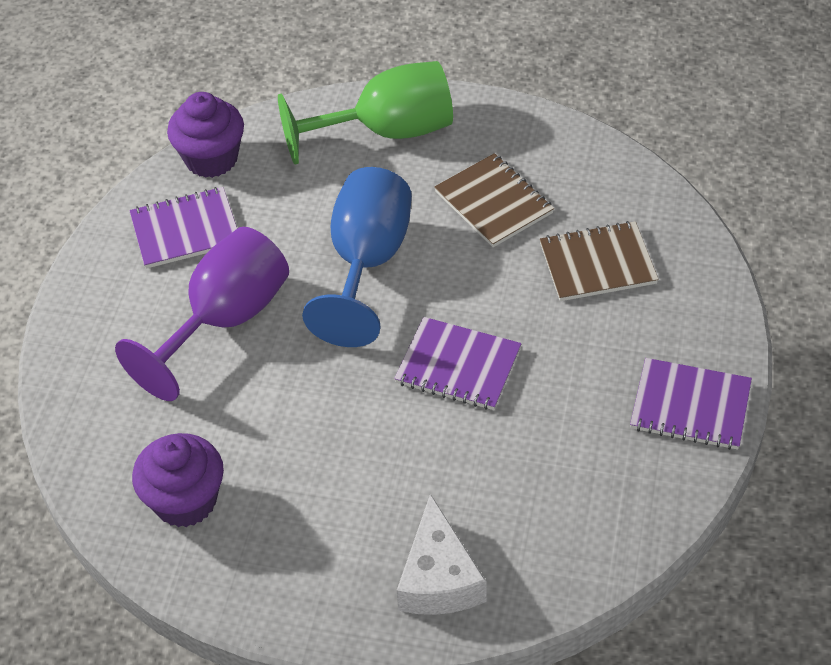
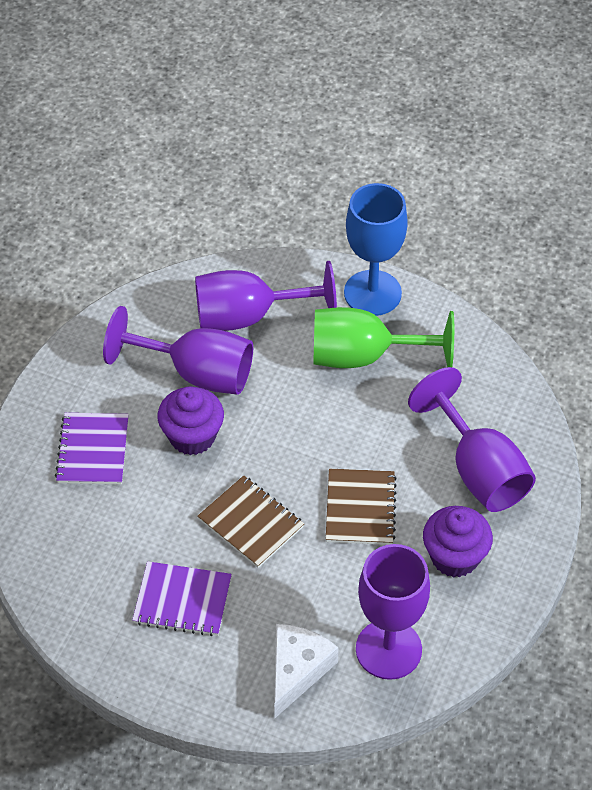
purple goblet: [115,227,289,401] = 1 -> [103,306,253,395] [195,261,337,331] [356,544,430,680] [408,367,536,512] = 4
purple notebook: [129,187,237,269] [394,317,522,410] [630,358,752,450] = 3 -> [55,413,129,484] [132,561,232,636] = 2

